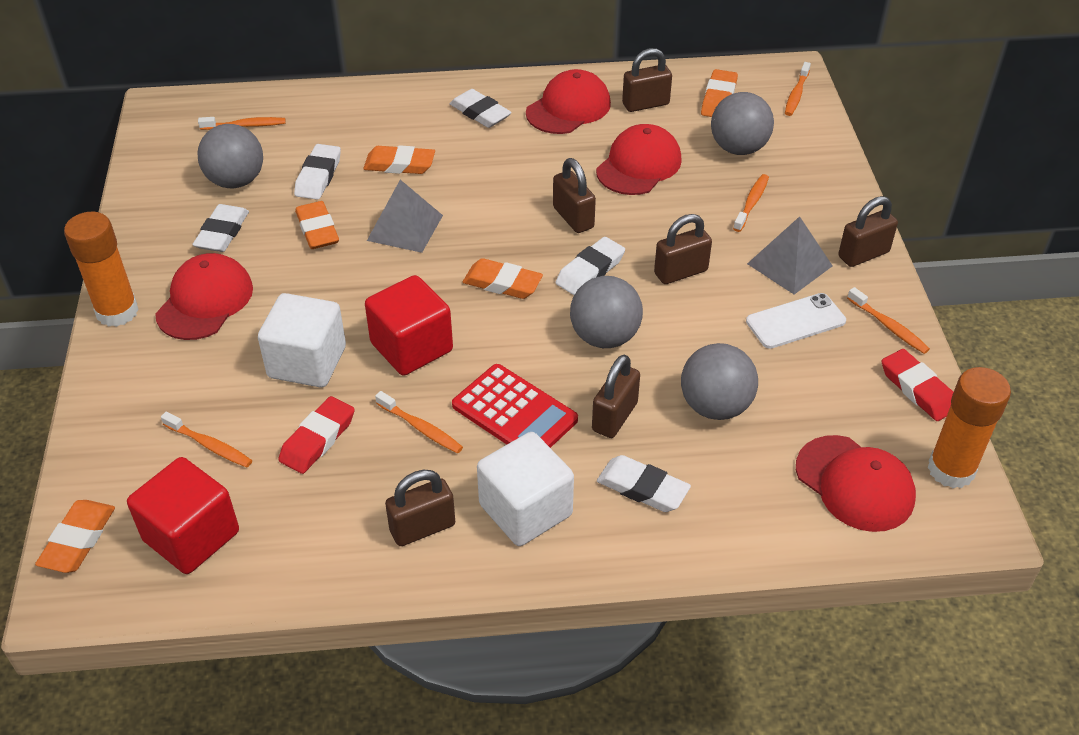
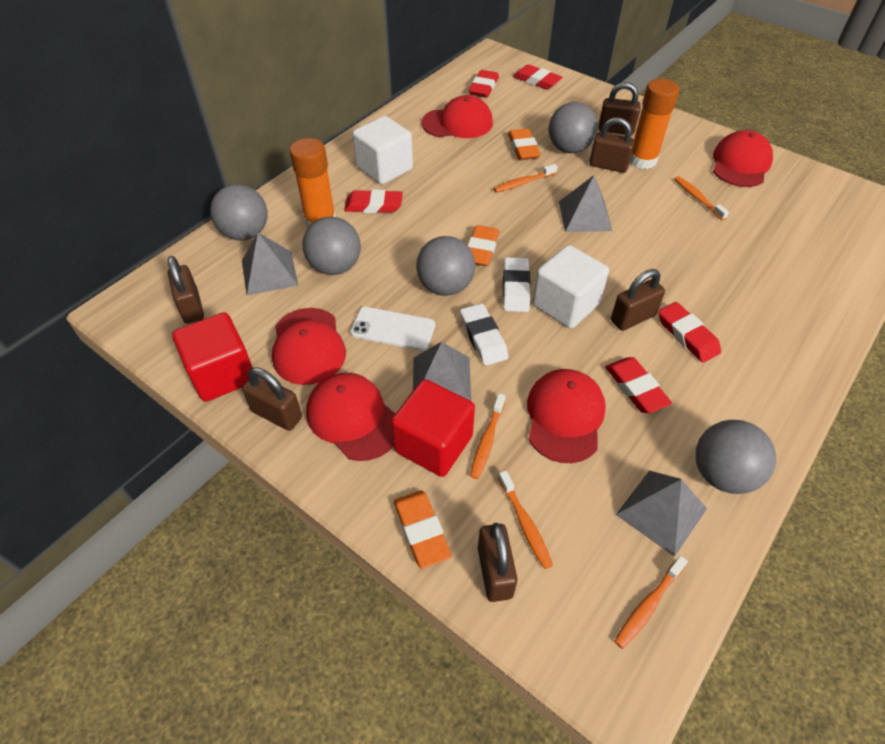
grey ball: [197,124,263,188] [570,276,643,348] [681,343,758,420] [711,92,774,155] = 4 -> [210,184,268,240] [302,217,361,275] [416,236,475,296] [549,102,598,153] [695,420,776,494] = 5
grey pyramid: [367,180,443,253] [747,216,832,294] = 2 -> [242,233,298,295] [413,342,471,401] [559,175,612,232] [616,470,707,557] = 4
orange eraser: [35,500,115,573] [295,201,339,249] [363,145,435,174] [463,258,543,299] [701,69,738,117] = 5 -> [394,490,452,569] [468,225,499,266] [508,128,541,160] = 3
orange toothbrush: [161,412,252,467] [198,117,286,130] [375,391,463,454] [733,174,769,232] [785,62,811,116] [847,287,930,354] = 6 -> [470,393,506,479] [494,164,557,193] [498,471,553,569] [614,556,688,649] [674,176,729,221] = 5
red calculator: [452,364,578,448] = 1 -> none = 0
red cap: [155,253,253,340] [526,69,611,134] [596,124,682,195] [796,435,916,532] = 4 -> [272,308,346,385] [306,373,395,461] [422,95,493,138] [527,369,606,463] [713,130,773,187] = 5
red eraser: [278,396,355,474] [882,349,953,421] = 2 -> [344,189,403,213] [469,70,499,98] [513,64,563,90] [605,357,672,413] [658,302,721,363] = 5
white eraser: [192,204,249,252] [294,144,341,200] [450,89,512,128] [556,237,625,295] [597,455,691,512] = 5 -> [460,303,508,366] [503,257,531,312] = 2

